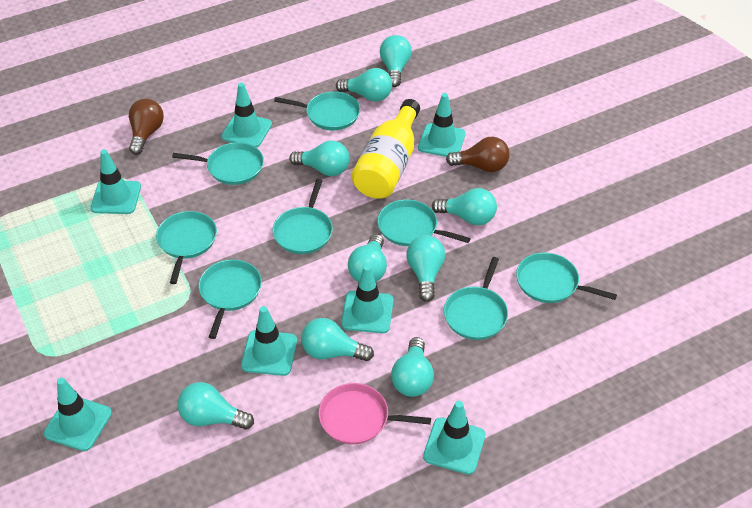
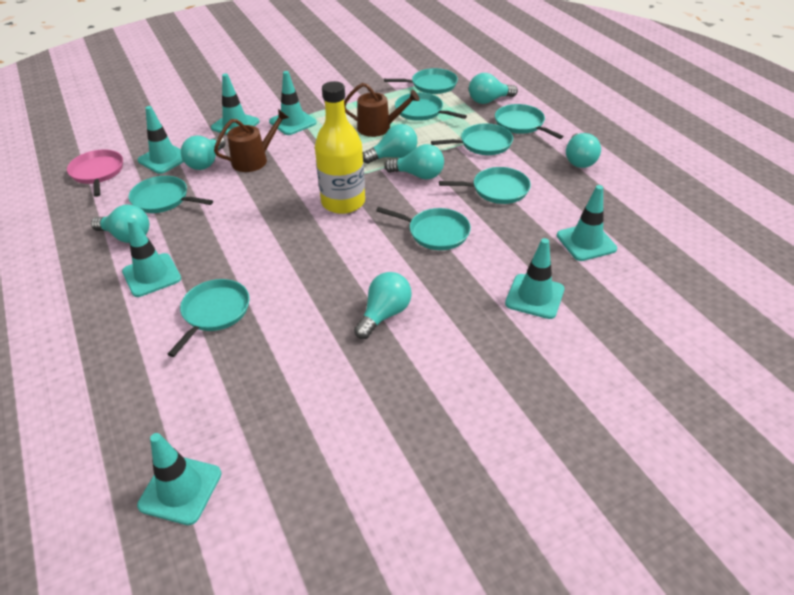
brown light bulb: [129,99,164,155] [446,137,510,172] = 2 -> none = 0
brown watering can: none = 0 -> [214,109,289,172] [344,83,420,137] = 2
turquoise light bulb: [178,382,254,430] [289,140,349,176] [301,318,374,361] [336,68,392,102] [348,234,387,282] [380,35,412,87] [391,337,434,397] [406,235,445,302] [432,188,497,225] = 9 -> [91,205,150,243] [181,136,226,170] [354,272,412,339] [363,124,417,164] [384,144,444,180] [469,73,518,104] [566,133,601,168] = 7

